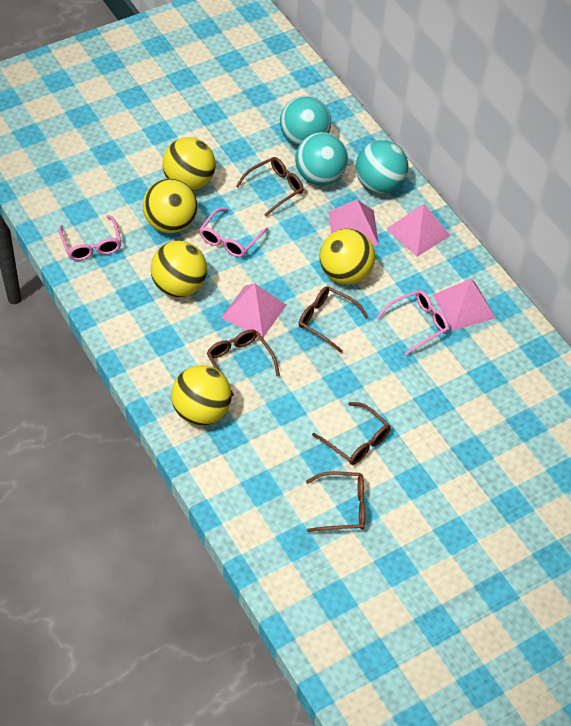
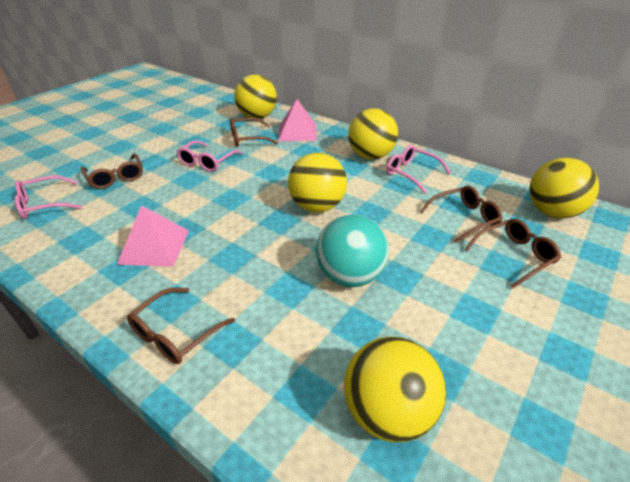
pink pyramid: [221,284,286,338] [329,200,379,245] [386,204,451,257] [433,279,496,331] = 4 -> [117,205,189,267] [278,99,317,141] = 2
turquoise ball: [280,96,331,147] [295,132,348,185] [356,140,408,194] = 3 -> [316,214,389,287] = 1

